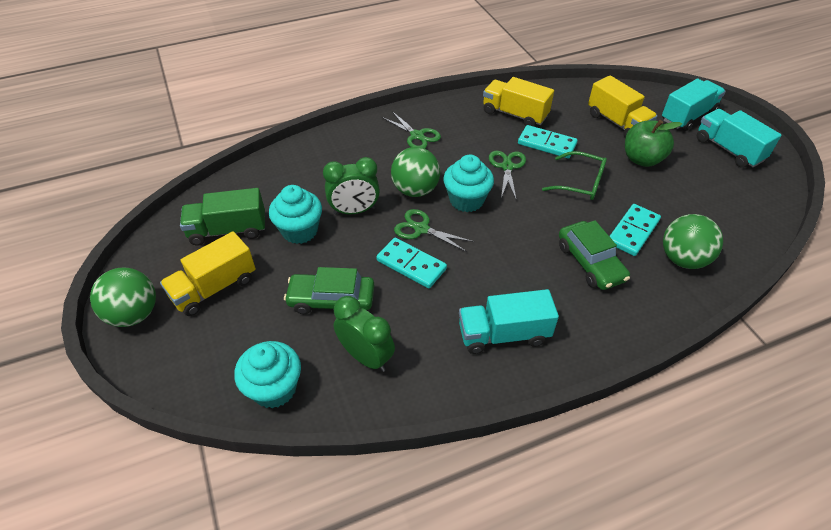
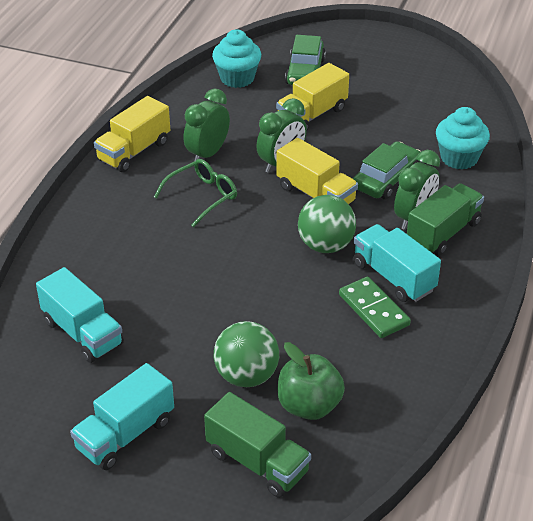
green ball: [90,268,156,327] [391,147,440,197] [663,214,723,269] = 3 -> [214,321,279,387] [298,195,356,253] = 2
green clock: [323,157,380,215] [334,296,395,372] = 2 -> [184,89,230,161] [256,98,307,173] [394,150,440,230] = 3
green domino: none = 0 -> [339,277,411,338] = 1
green scissors: [382,111,441,149] [394,209,474,252] [489,151,526,201] = 3 -> none = 0
green truck: [180,188,265,245] = 1 -> [204,392,311,498] [407,183,484,255] = 2
turquoise cupcake: [234,341,301,408] [269,185,322,244] [443,155,494,212] = 3 -> [212,29,261,88] [436,107,490,169] = 2
turquoise domino: [376,238,447,288] [518,125,578,158] [609,204,661,256] = 3 -> none = 0

